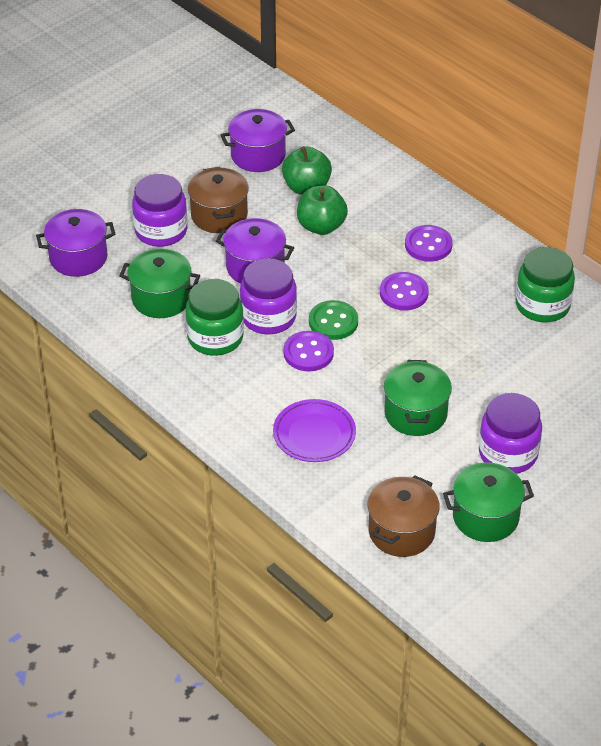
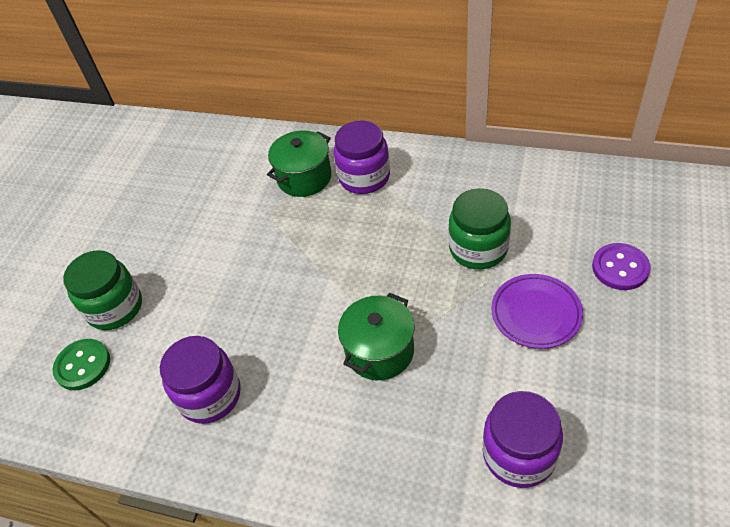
brown pot: [188,167,249,233] [368,475,440,557] = 2 -> none = 0
green apple: [282,146,332,195] [297,185,348,235] = 2 -> none = 0
green pot: [119,249,200,318] [384,360,452,436] [443,462,534,542] = 3 -> [267,130,332,197] [338,293,414,380] = 2
purple button: [283,331,334,371] [380,272,429,310] [405,225,453,262] = 3 -> [592,243,651,290] = 1
purple pot: [36,209,116,277] [216,218,294,284] [221,109,295,172] = 3 -> none = 0

